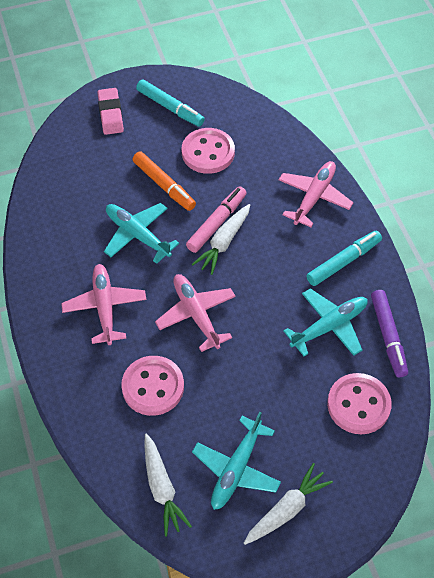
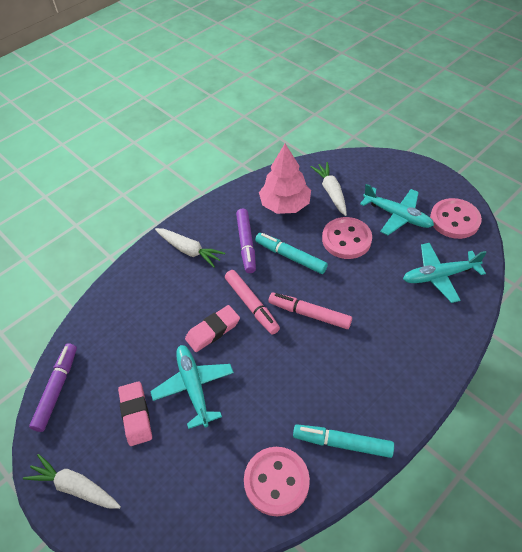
orange marker: [133,151,196,211] = 1 -> none = 0
pink eraser: [97,88,124,135] = 1 -> [118,381,152,446] [185,305,240,352] = 2
pink marker: [186,186,247,253] = 1 -> [225,270,280,335] [269,293,352,329] = 2
pink plane: [61,264,146,345] [155,274,236,352] [278,161,354,227] = 3 -> none = 0
pink tree: none = 0 -> [259,144,311,214] = 1
purple marker: [371,290,408,377] = 1 -> [29,343,77,432] [236,209,256,273] = 2

